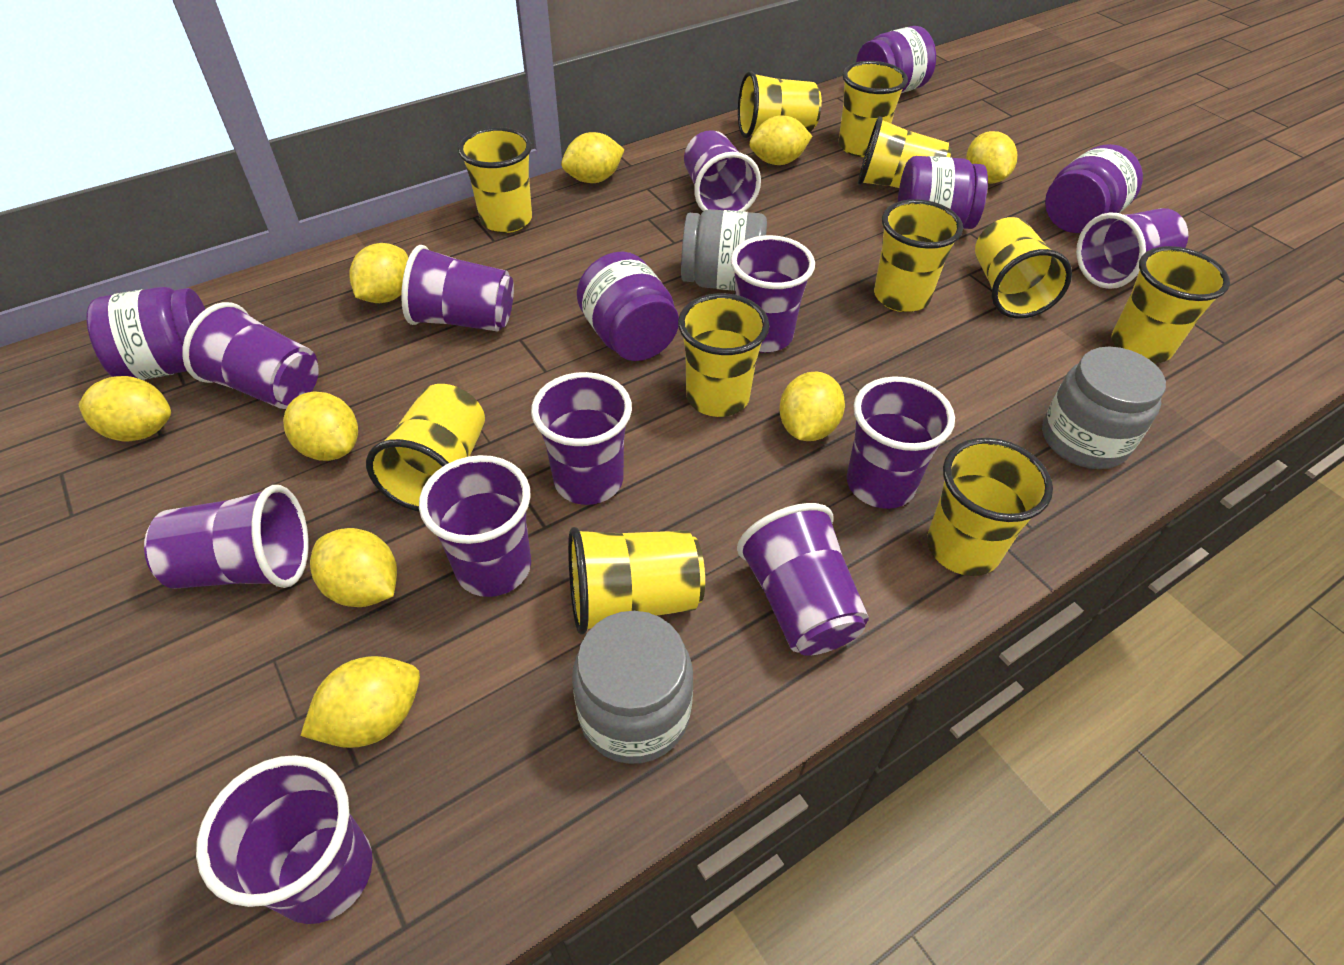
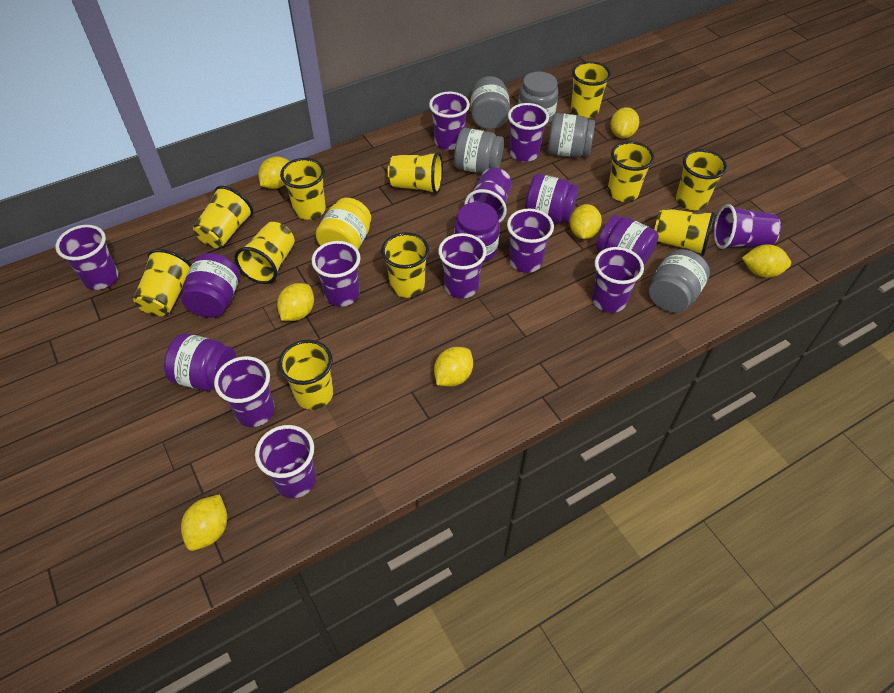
grey jar: [572,611,693,764] [681,209,767,291] [1042,347,1166,469] = 3 -> [454,128,504,173] [471,76,510,129] [518,72,558,124] [548,113,595,157] [649,249,710,313] = 5
yellow jar: none = 0 -> [316,198,371,249] = 1
yellow lemon: [78,376,171,442] [283,391,358,461] [301,656,420,748] [310,528,397,607] [349,243,408,303] [561,132,625,183] [749,115,812,165] [779,372,845,441] [966,131,1017,184] = 9 -> [181,494,227,551] [258,156,289,189] [277,283,314,321] [434,347,473,387] [570,204,602,239] [610,107,639,138] [742,244,791,278] = 7

